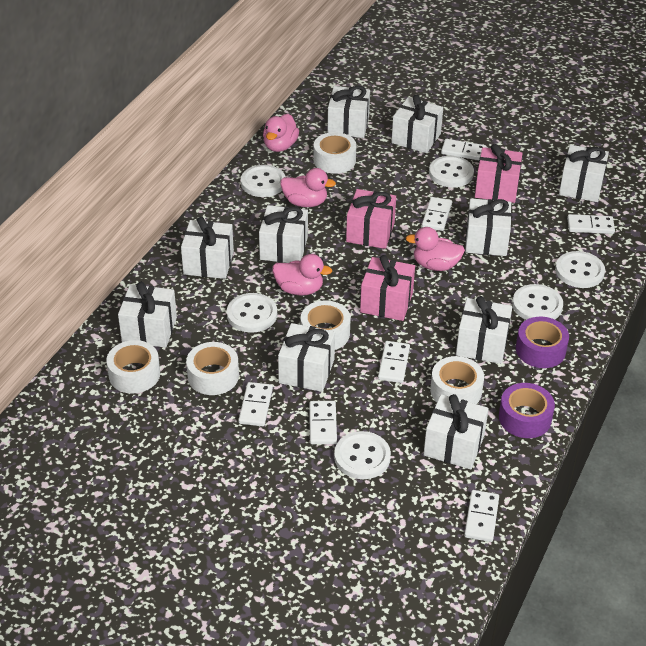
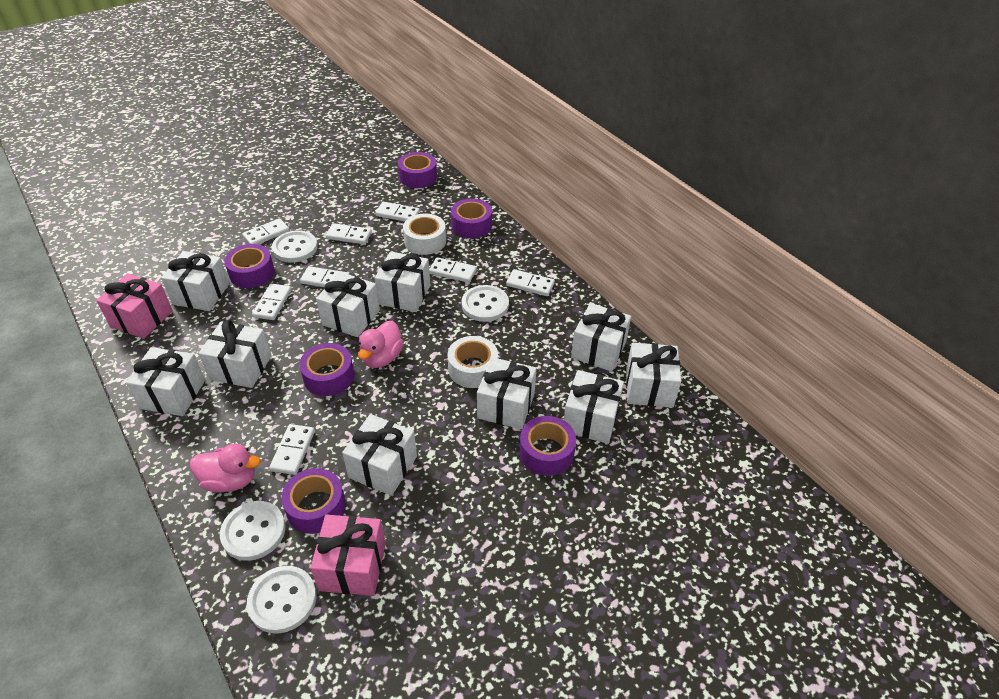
pink duck: [263,114,299,152] [273,254,332,296] [280,168,336,207] [406,227,465,271] = 4 -> [190,444,261,493] [358,321,404,368] = 2
pink gift: [346,189,396,249] [360,255,415,321] [475,144,523,203] = 3 -> [96,273,173,339] [310,515,386,596] = 2
purple tape: [499,383,555,438] [516,317,569,368] = 2 -> [224,244,275,288] [281,468,346,534] [299,343,354,396] [398,152,437,188] [451,198,492,238] [519,416,576,476] = 6
white button: [227,293,277,333] [241,165,286,197] [334,431,391,479] [429,156,474,188] [512,284,563,320] [555,251,605,288] = 6 -> [220,501,285,561] [247,566,316,634] [272,230,318,263] [462,285,509,322] = 4
white domino: [238,382,273,426] [309,401,337,444] [378,341,410,383] [422,197,452,231] [441,139,486,160] [464,490,499,542] [567,214,615,234] = 7 -> [242,218,290,244] [252,284,292,320] [269,424,315,475] [300,266,350,287] [326,223,372,244] [375,202,420,222] [429,257,477,283] [506,269,555,296] = 8
white tape: [106,340,160,394] [186,342,239,395] [301,300,350,350] [313,132,357,174] [430,356,484,404] = 5 -> [403,214,446,255] [448,336,498,388] = 2

